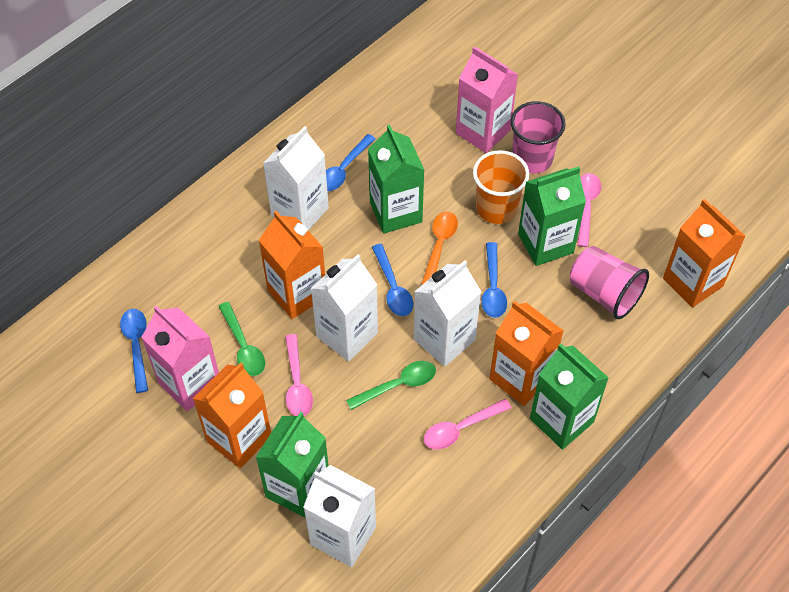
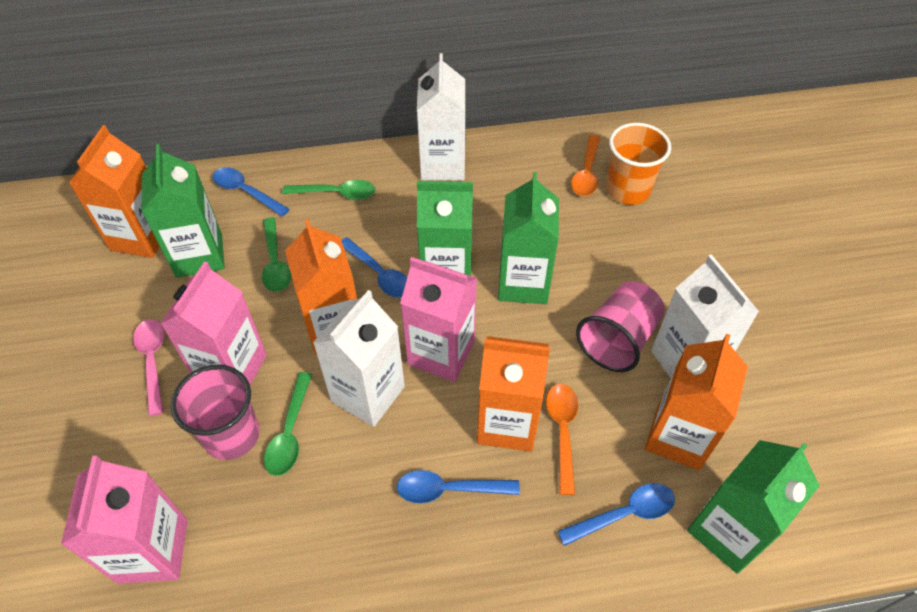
green spoon: [218,302,265,376] [346,361,436,410] = 2 -> [262,217,291,292] [264,372,312,476] [282,180,376,200] = 3
orange spoon: [421,212,458,285] = 1 -> [546,384,578,495] [571,135,600,196] = 2
pink carton: [141,306,219,411] [456,46,518,153] = 2 -> [61,456,188,584] [161,261,267,385] [400,257,477,382] = 3
pink spoon: [285,334,313,416] [424,399,512,450] [577,173,601,247] = 3 -> [133,319,164,416] = 1
white carton: [263,126,329,230] [303,465,376,567] [311,254,378,362] [414,261,481,367] = 4 -> [313,290,405,427] [417,53,466,181] [651,254,759,378] = 3

